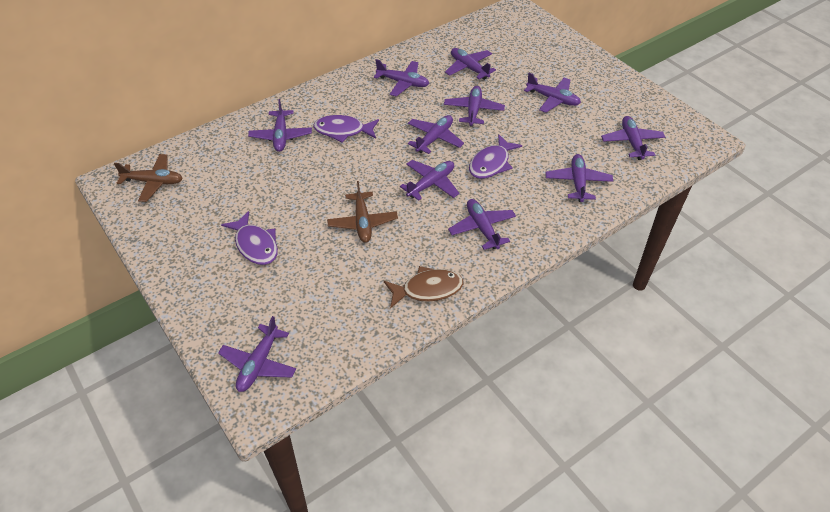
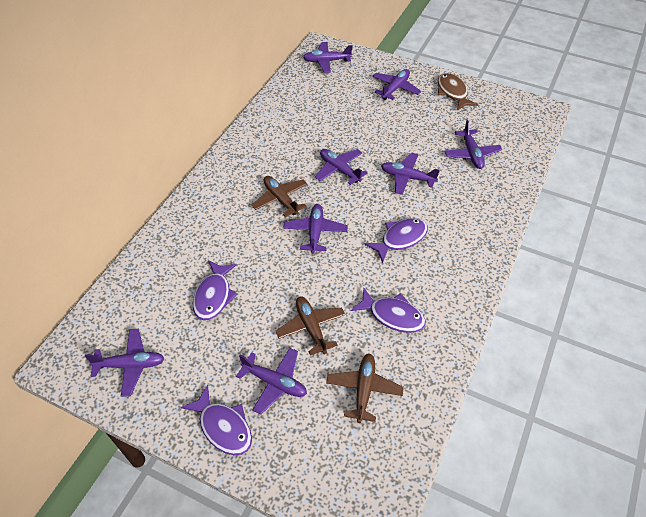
brown plane: [114,154,183,202] [327,181,398,243] = 2 -> [252,176,308,217] [276,297,345,356] [326,354,404,423] = 3
purple fish: [221,211,278,265] [313,115,379,143] [469,134,522,179] = 3 -> [181,385,252,455] [193,260,238,320] [351,288,426,333] [365,218,428,263] = 4
purple plane: [218,316,296,392] [248,99,312,152] [374,59,429,97] [400,160,459,201] [408,115,464,154] [444,86,505,127] [445,48,496,80] [448,199,516,250] [524,73,581,113] [545,154,613,202] [601,116,665,160] = 11 -> [85,329,165,397] [236,348,307,414] [283,204,348,254] [303,42,353,73] [315,149,367,185] [372,69,421,100] [381,153,440,195] [444,120,502,169] = 8

